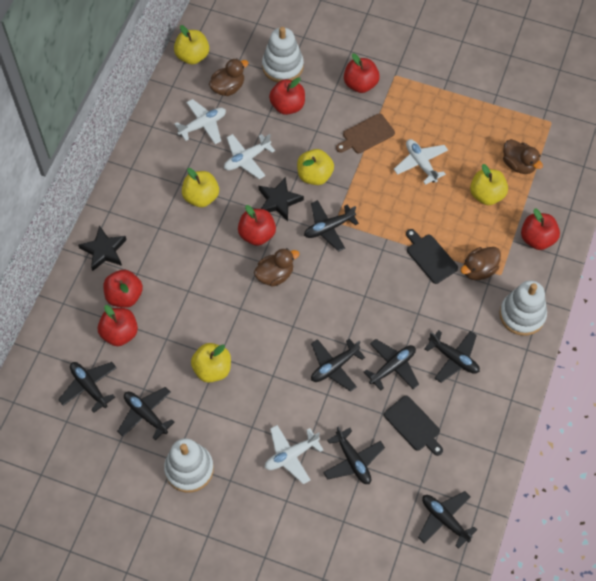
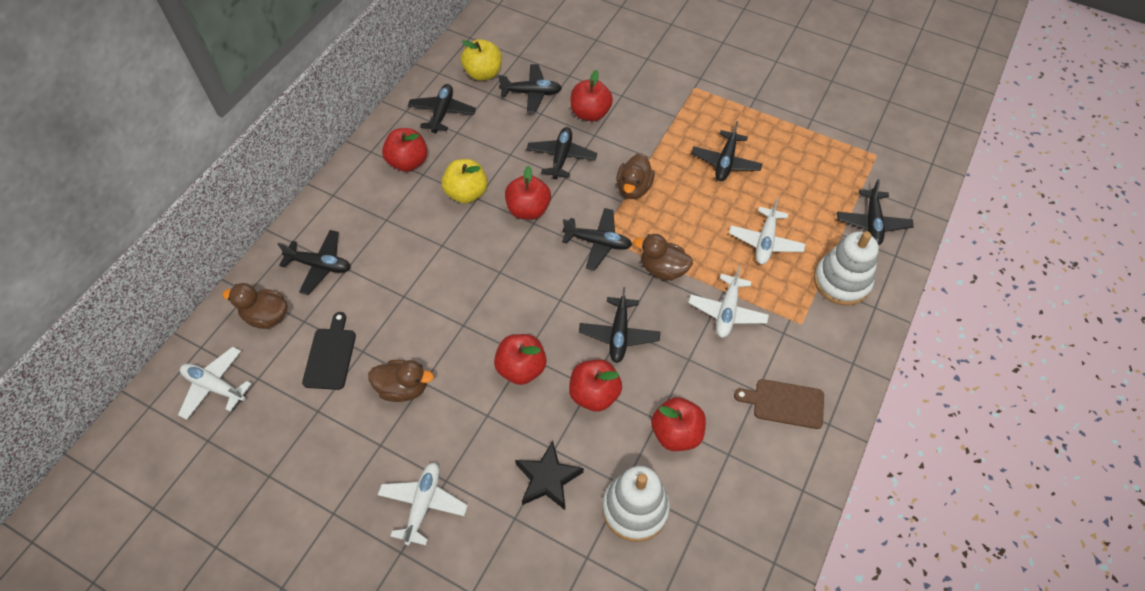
black cutting board: [384,396,443,456] [406,229,458,284] = 2 -> [302,312,356,390] = 1
black star: [78,225,127,271] [259,177,304,221] = 2 -> [515,441,584,510] = 1
white stacking toy: [164,438,214,493] [262,27,304,83] [500,280,547,336] = 3 -> [602,466,670,542] [814,231,879,306] = 2
yellow apple: [174,25,209,64] [182,168,219,207] [191,343,231,383] [297,149,334,185] [470,164,508,205] = 5 -> [441,159,487,204] [461,39,502,81] = 2

